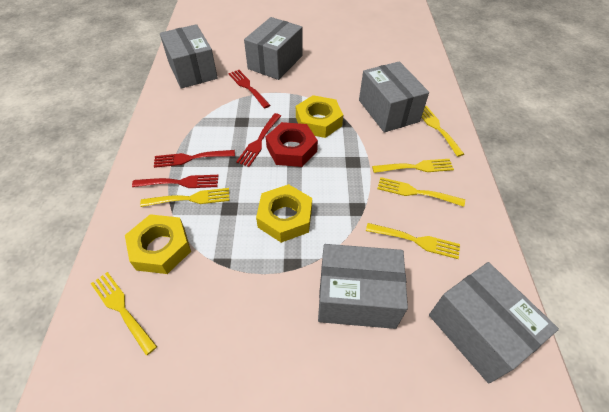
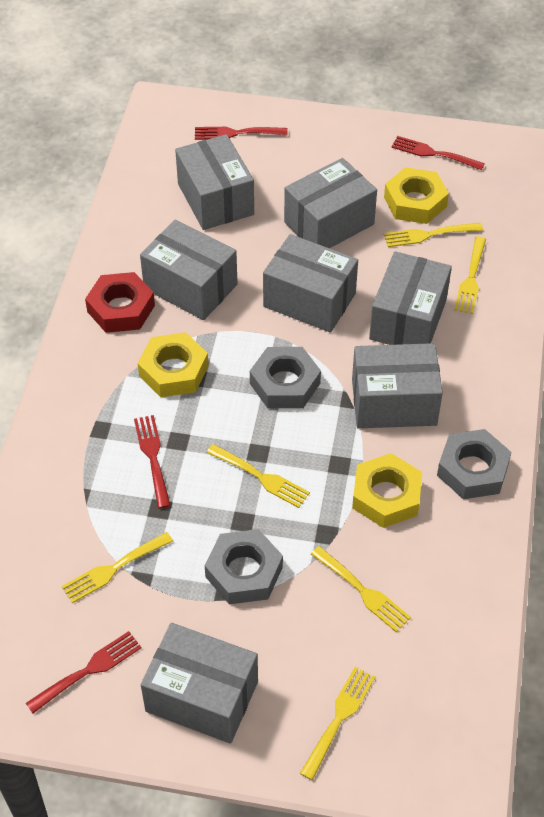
grey box: [160,24,218,88] [244,17,302,80] [318,244,408,329] [359,61,429,133] [429,262,559,384] = 5 -> [140,220,237,320] [141,623,258,744] [175,134,254,230] [263,234,358,333] [284,158,377,248] [352,343,443,428] [369,251,452,345] = 7
grey nut: none = 0 -> [205,529,283,604] [250,347,321,408] [437,429,512,499] = 3

